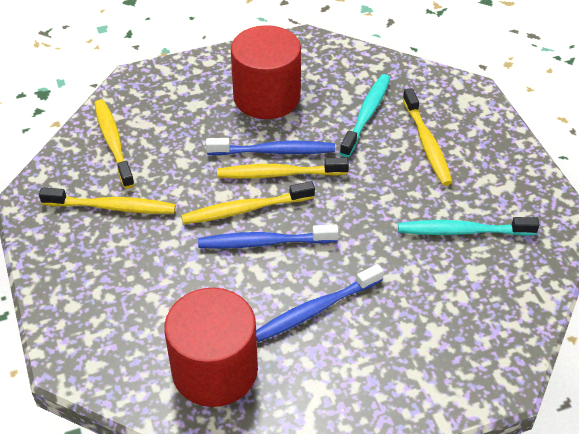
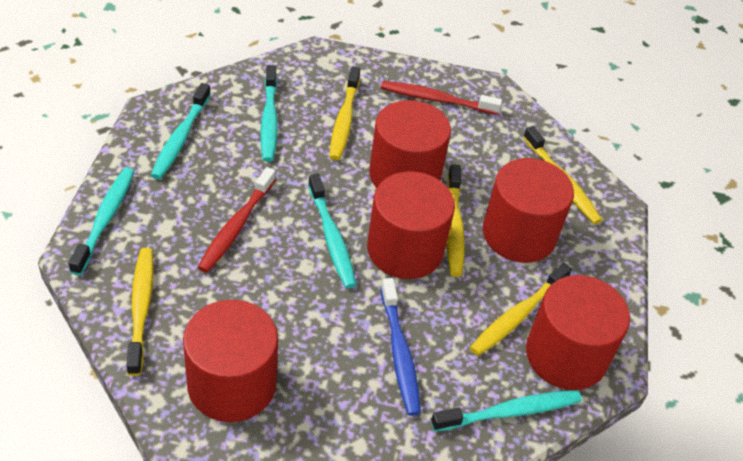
blue toothbrush: [198,224,339,249] [206,138,335,155] [256,264,384,342] = 3 -> [381,278,421,416] = 1
red cylinder: [164,288,258,407] [231,25,301,119] = 2 -> [183,300,278,422] [367,171,455,279] [369,100,451,188] [483,158,574,263] [526,275,630,390] = 5
red toothbrush: none = 0 -> [198,167,276,273] [381,81,502,115] = 2
turquoise toothbrush: [340,74,390,157] [398,217,539,236] = 2 -> [68,167,135,275] [151,83,211,179] [261,65,278,162] [308,174,356,289] [431,390,582,432] = 5

